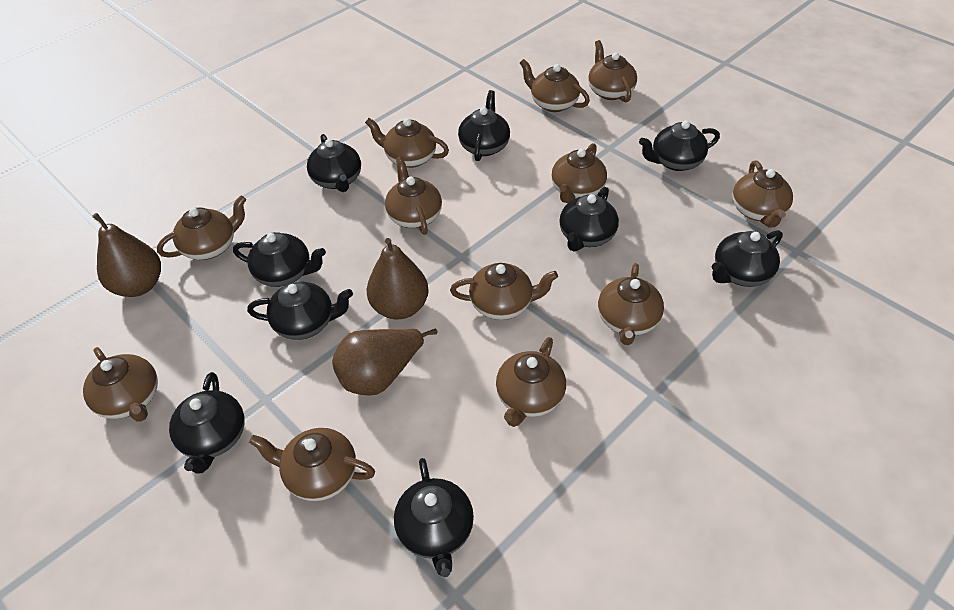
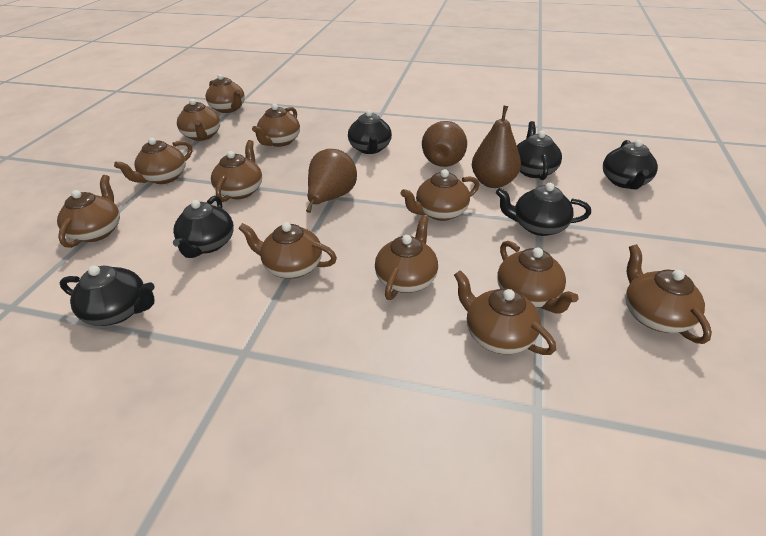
black teapot: [169,372,245,474] [233,232,326,287] [247,282,353,340] [307,134,361,192] [394,458,474,577] [458,90,510,161] [559,187,619,251] [639,121,720,171] [712,230,783,287] = 9 -> [60,265,155,326] [173,196,234,258] [348,110,392,154] [496,183,591,236] [517,121,562,180] [603,139,658,189] = 6

